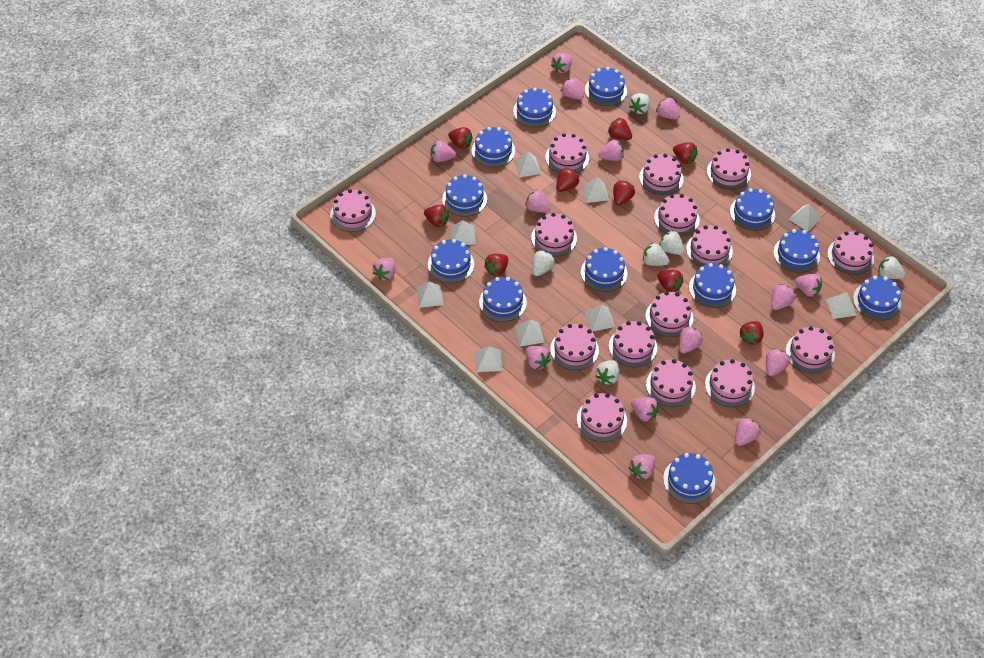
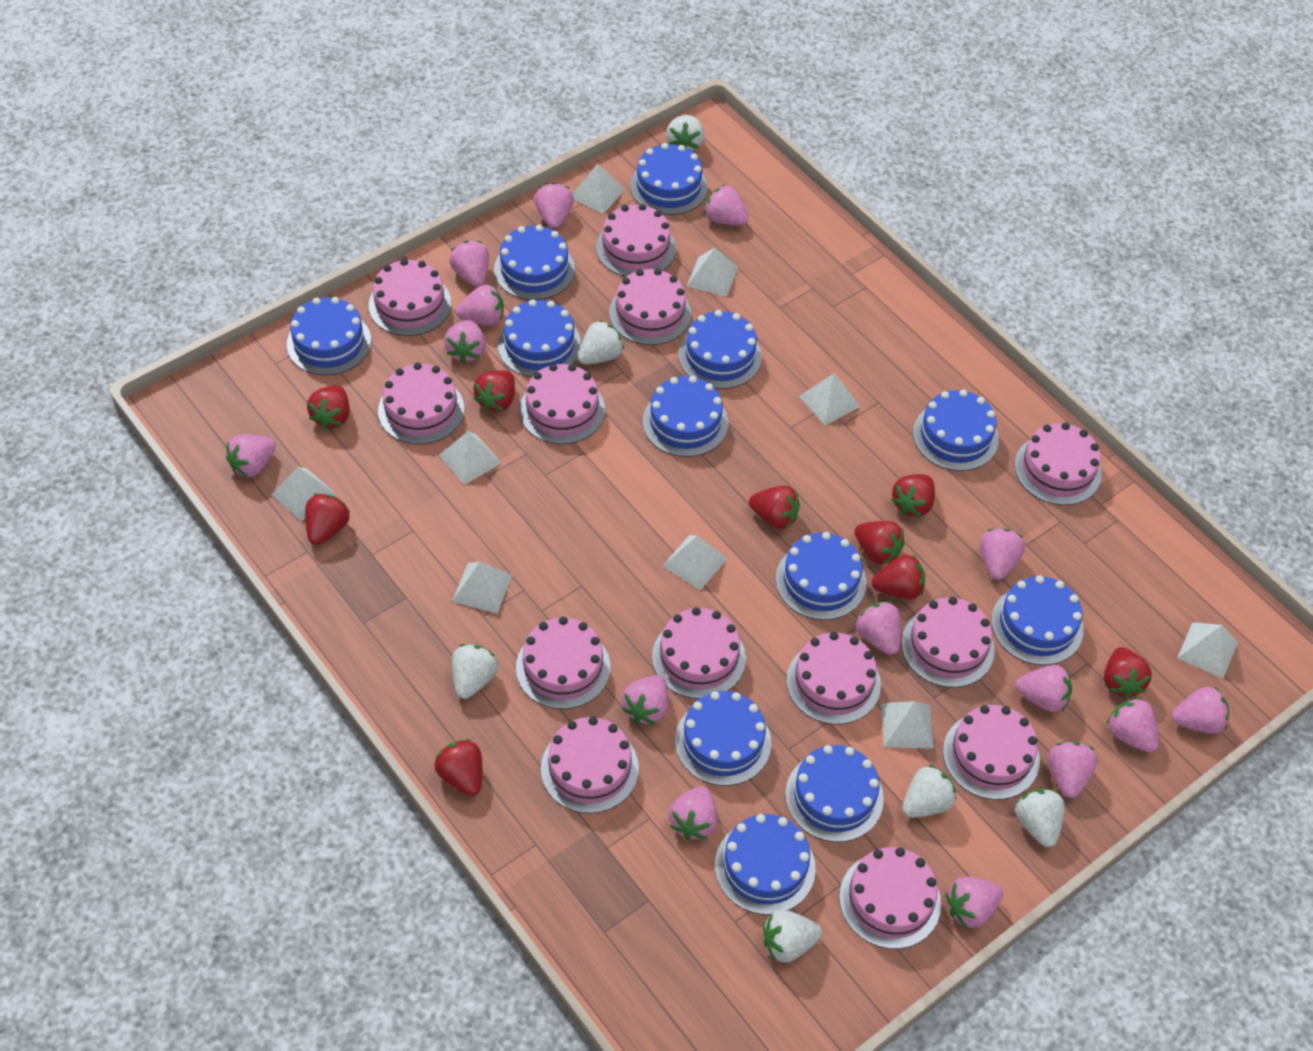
pink cake: [330,189,376,232] [531,213,577,256] [545,133,589,173] [550,324,599,370] [577,393,627,442] [609,321,657,367] [639,154,684,195] [645,291,693,337] [646,359,696,407] [654,194,700,236] [686,225,733,267] [705,359,755,407] [707,148,751,190] [786,326,835,373] [827,231,874,275] = 15 -> [369,259,451,336] [378,363,464,444] [516,617,610,709] [520,364,605,444] [541,716,639,813] [596,204,676,277] [609,268,691,345] [652,607,746,699] [786,632,881,724] [839,847,941,949] [901,597,995,688] [943,705,1040,800] [1015,422,1101,505] = 13

